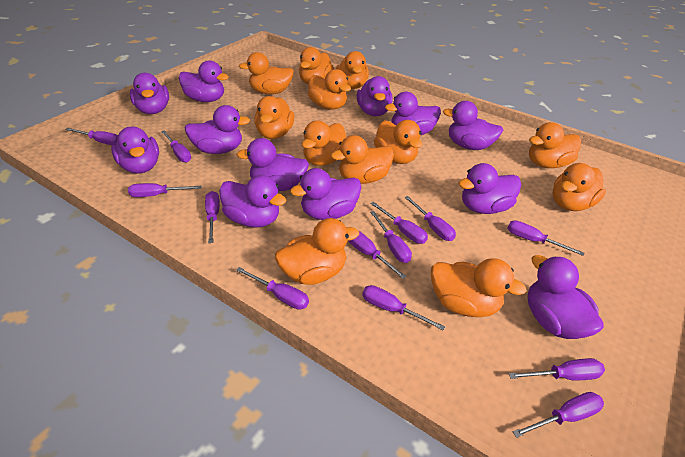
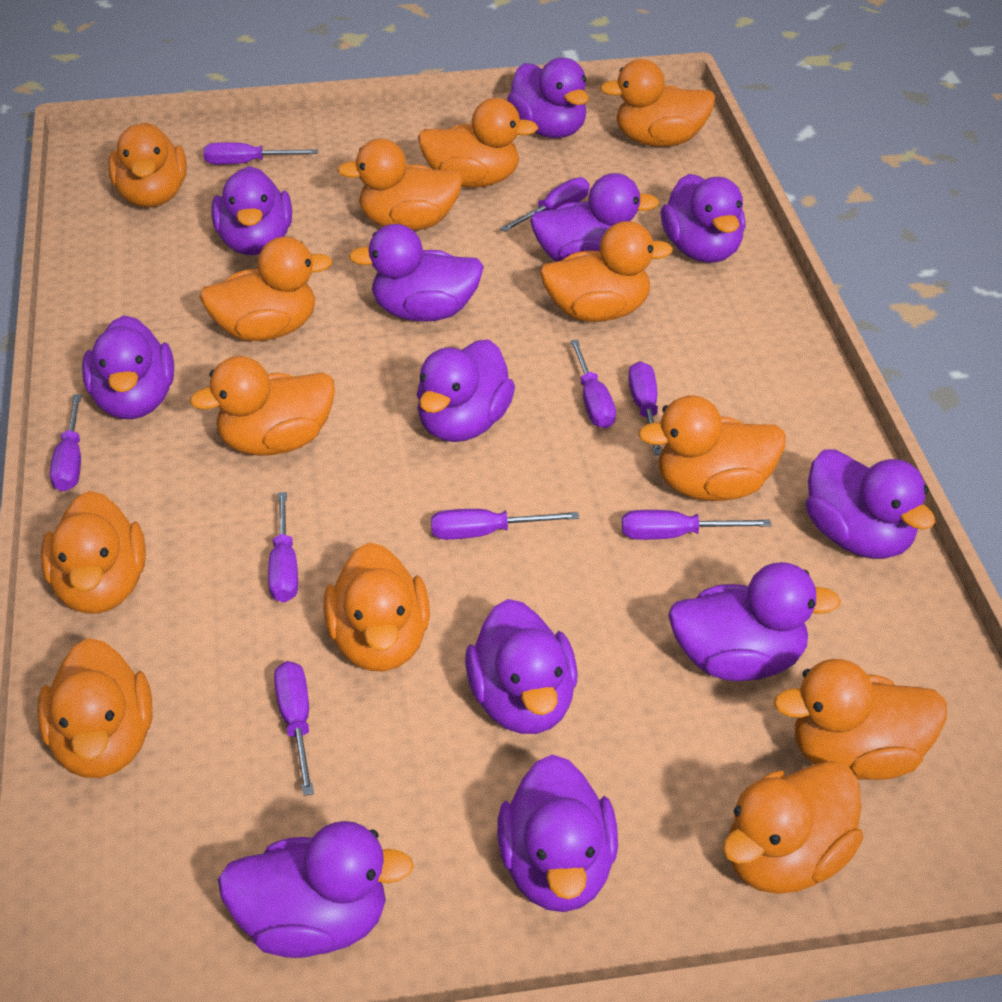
orange duck: [239,52,294,94] [254,96,295,139] [275,218,359,285] [299,47,334,84] [302,120,346,166] [308,69,351,110] [331,135,394,184] [336,51,369,89] [374,120,422,164] [431,258,527,317] [529,122,581,168] [552,163,606,211] = 12 -> [37,638,152,778] [41,491,146,614] [108,123,187,207] [190,356,335,456] [200,237,333,341] [324,542,430,672] [337,139,463,231] [418,98,538,188] [540,221,673,322] [600,59,715,147] [638,395,786,501] [723,761,863,894] [774,659,947,780] = 13
purple screwdriver: [65,128,118,145] [128,183,201,197] [161,130,191,163] [205,191,220,243] [236,267,309,310] [348,231,407,279] [362,285,445,330] [370,202,428,244] [370,211,412,263] [405,196,456,241] [507,220,584,256] [509,358,605,380] [513,392,604,438] = 13 -> [50,394,81,492] [203,142,318,165] [268,492,298,602] [274,661,314,796] [431,509,579,540] [500,177,590,232] [570,339,616,428] [622,510,771,540] [628,361,662,455] = 9

